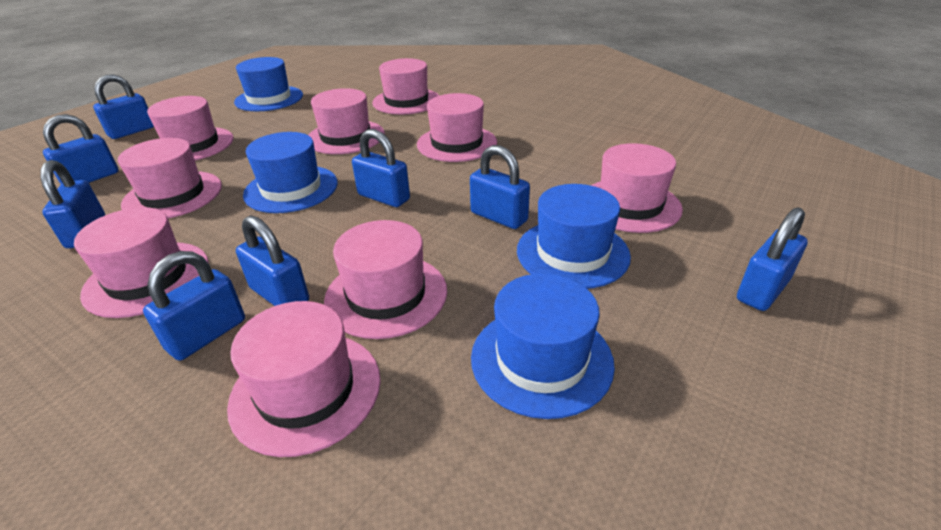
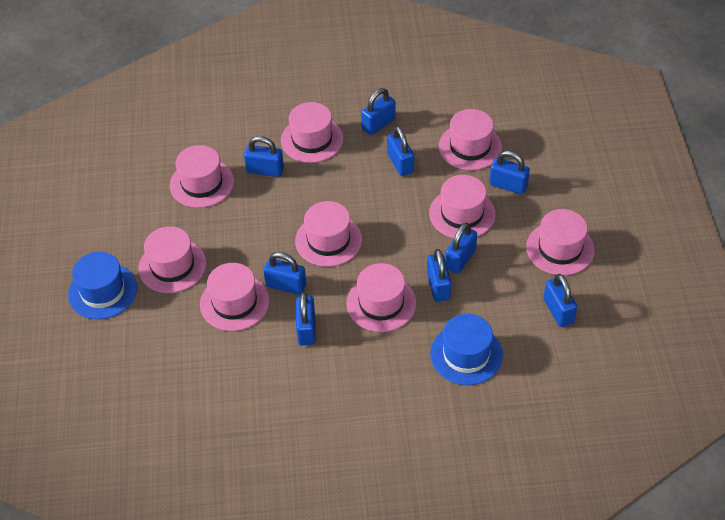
blue hat: [234,57,303,111] [243,132,338,213] [471,273,615,419] [517,184,631,289] = 4 -> [68,252,137,319] [430,314,503,385] = 2
blue padlock: [40,160,105,248] [43,114,119,184] [93,74,154,139] [143,251,245,361] [236,215,309,306] [352,129,410,207] [470,145,530,229] [737,207,808,311] = 8 -> [244,136,284,177] [264,252,306,295] [296,292,315,345] [361,88,396,135] [387,126,414,176] [427,249,451,302] [445,222,477,274] [489,151,530,195] [543,274,577,327] = 9

